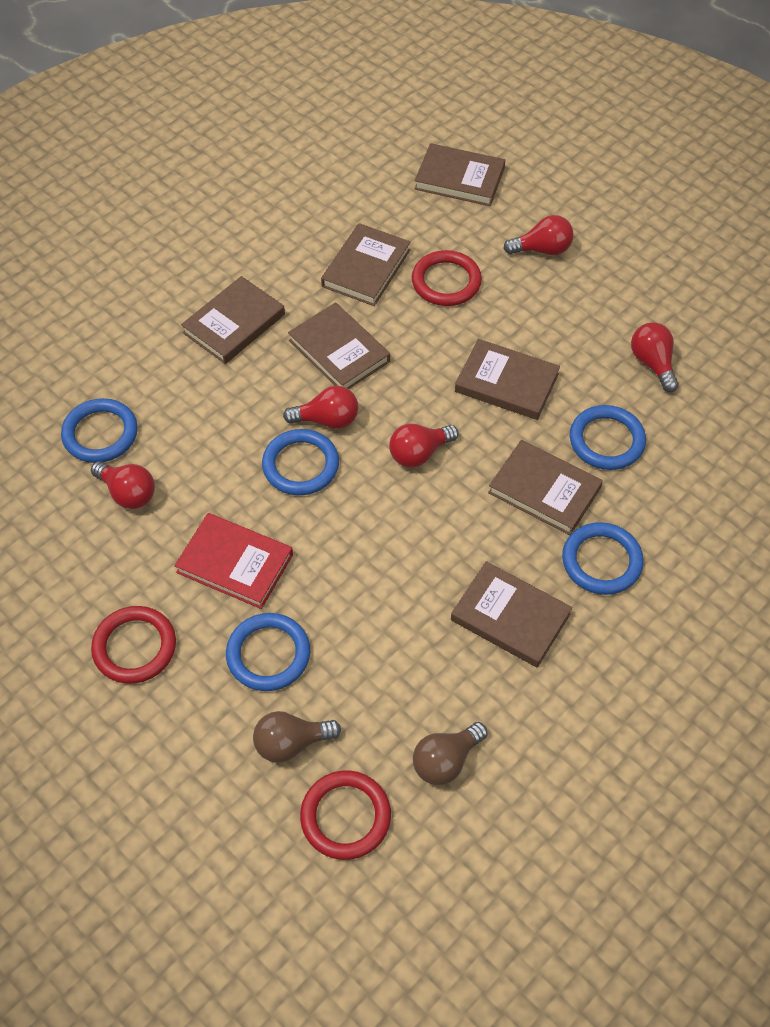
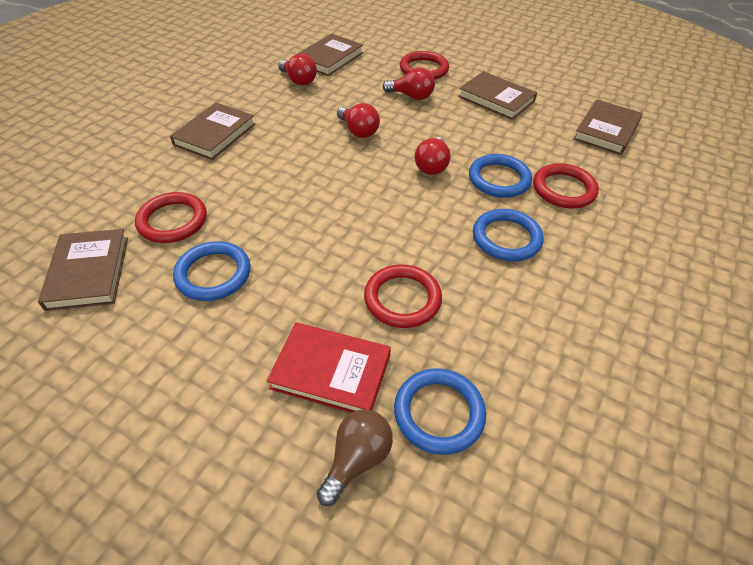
blue ring: [61,398,138,463] [226,613,310,691] [262,429,339,495] [562,522,644,595] [570,405,646,470] = 5 -> [173,241,250,301] [394,368,486,455] [469,154,532,198] [473,209,543,261] = 4
brown book: [181,276,285,364] [288,302,390,389] [321,223,410,306] [414,143,505,206] [451,561,572,668] [455,339,560,420] [488,440,603,535] = 7 -> [38,229,128,311] [170,102,255,160] [297,34,363,76] [458,71,537,120] [573,99,643,155] = 5
brown light bulb: [253,711,341,763] [413,722,488,785] = 2 -> [316,409,393,506] = 1
red light bulb: [91,461,155,509] [283,385,358,429] [389,424,459,468] [503,215,574,255] [631,322,679,392] = 5 -> [278,53,317,86] [337,103,380,138] [383,67,435,100] [415,137,451,175] = 4
red ring: [91,606,176,684] [300,770,391,860] [412,250,482,306] = 3 -> [135,192,207,243] [364,264,442,328] [400,51,449,79] [533,163,599,208] = 4

